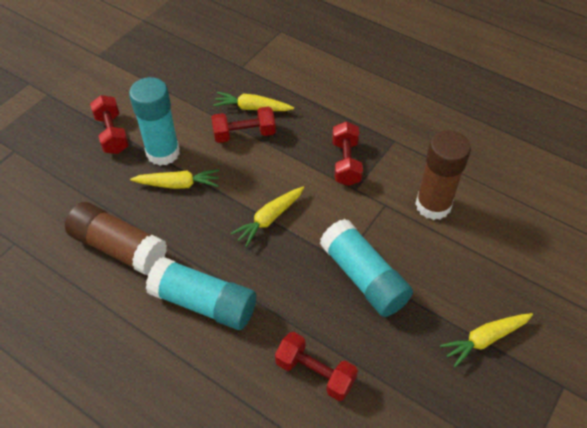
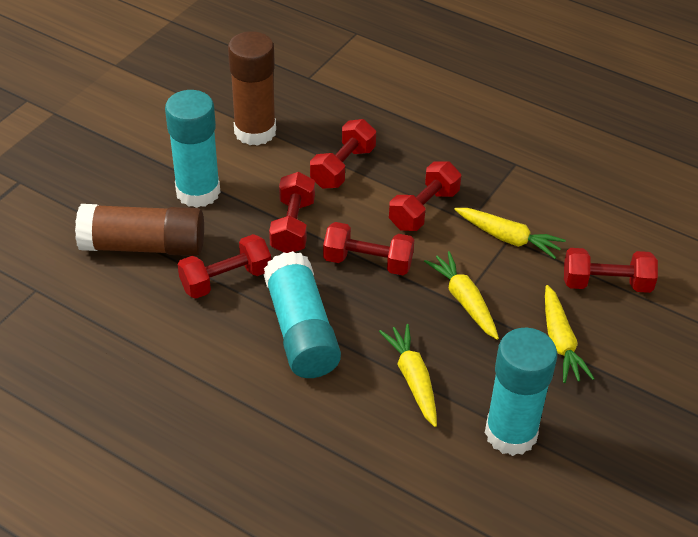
red dumbbell: [90,95,129,154] [211,107,276,143] [275,332,358,401] [332,122,363,186] = 4 -> [178,234,271,299] [269,172,315,253] [310,119,376,189] [323,222,414,275] [389,161,461,231] [564,248,658,293] = 6

